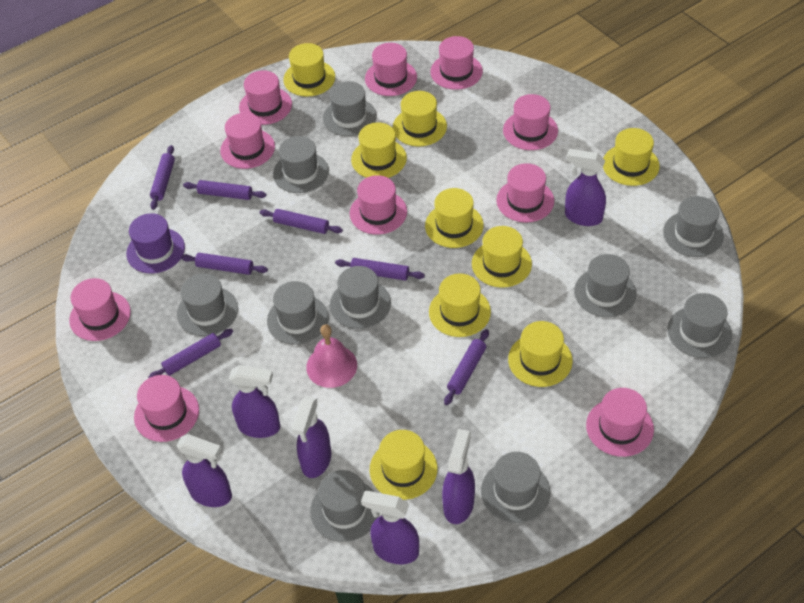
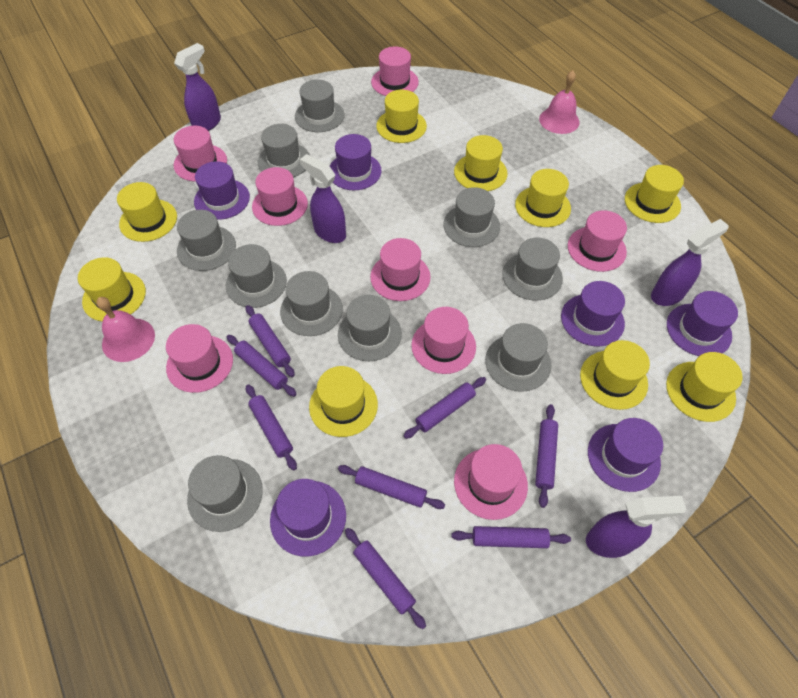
pink bell: [306,324,357,388] = 1 -> [96,297,155,362] [539,70,580,134] = 2
pink hat: [69,278,131,341] [134,375,199,442] [220,113,275,169] [239,70,292,125] [350,175,407,235] [365,43,417,96] [430,36,483,90] [496,163,554,223] [503,94,558,150] [586,388,654,457] = 10 -> [166,324,233,393] [174,126,227,182] [252,167,308,226] [370,238,431,301] [371,47,419,96] [411,307,476,374] [454,444,528,520] [568,210,627,272] = 8
purple hat: [126,213,185,273] = 1 -> [194,161,250,220] [270,479,346,556] [330,134,382,190] [561,281,625,347] [588,418,663,492] [667,291,738,356] = 6
purple rolling pin: [148,329,233,378] [150,145,175,210] [181,253,268,275] [183,180,266,200] [260,209,343,234] [335,258,425,281] [444,329,489,405] = 7 -> [227,335,297,397] [246,305,295,377] [246,384,297,470] [338,465,445,509] [345,528,426,629] [403,377,486,439] [451,526,571,548] [535,404,558,508] = 8
purple spray bottle: [176,434,232,507] [229,365,280,438] [292,396,331,478] [361,491,419,564] [442,429,475,524] [565,149,606,226] = 6 -> [174,43,221,131] [300,154,346,243] [586,496,686,558] [651,219,729,306] = 4

